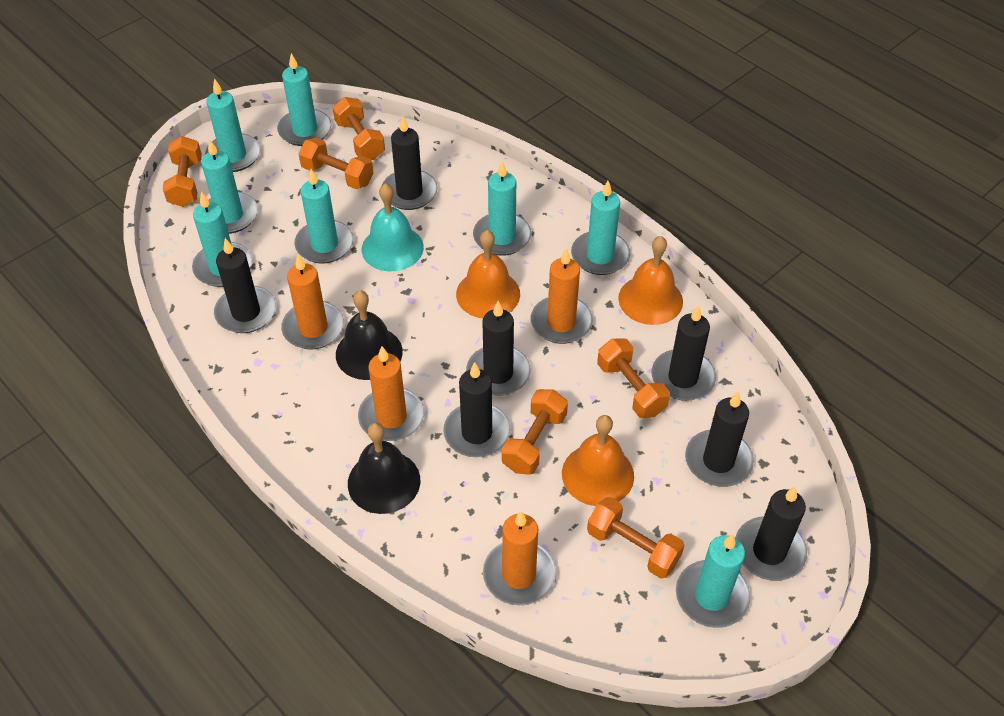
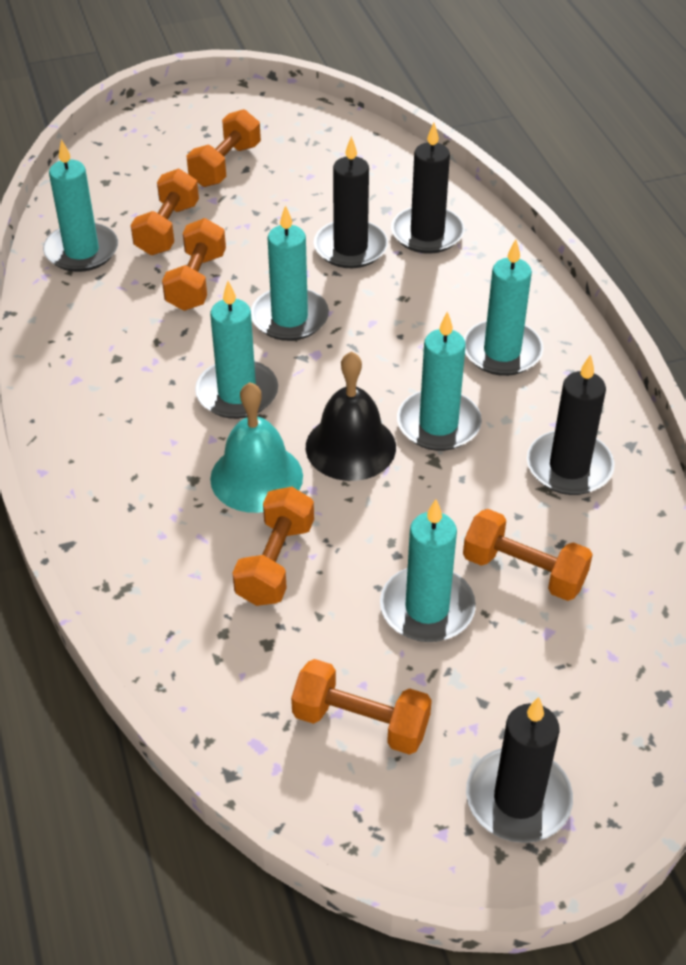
black bell: [336,290,403,380] [348,423,420,514] = 2 -> [306,351,396,481] = 1
black candle: [214,238,276,333] [382,116,438,210] [443,362,510,458] [466,301,531,396] [651,305,716,401] [685,392,754,487] [735,486,807,581] = 7 -> [314,136,388,268] [391,123,464,254] [466,697,573,843] [527,354,615,495] = 4
orange bell: [456,230,520,318] [562,415,634,506] [618,236,683,325] = 3 -> none = 0
orange candle: [281,254,344,350] [358,346,424,441] [483,511,556,606] [531,248,593,344] = 4 -> none = 0
turquoise candle: [192,192,252,287] [201,139,258,234] [205,78,260,172] [277,53,331,146] [294,169,353,264] [473,161,531,256] [571,181,630,275] [676,534,750,628] = 8 -> [43,139,118,272] [195,281,278,419] [251,205,329,341] [380,499,476,642] [397,311,482,451] [464,239,544,376] = 6

